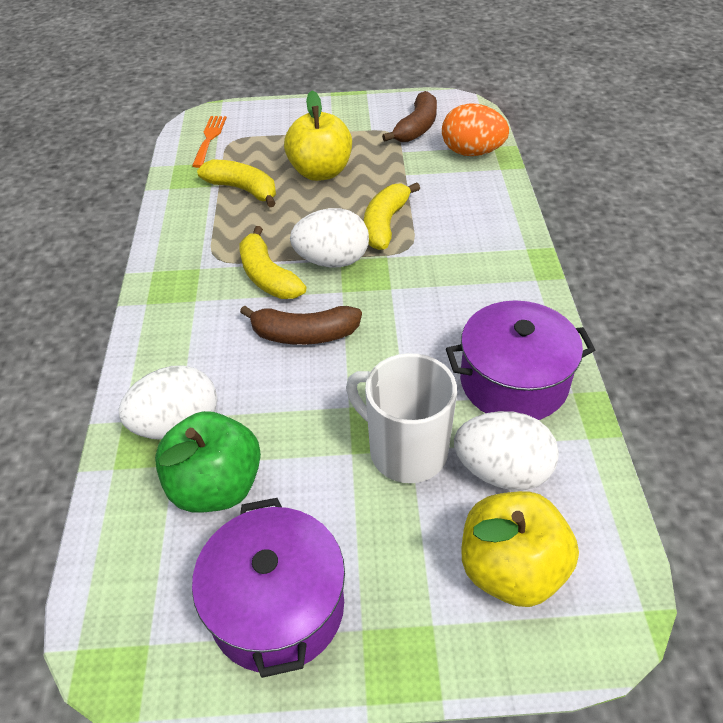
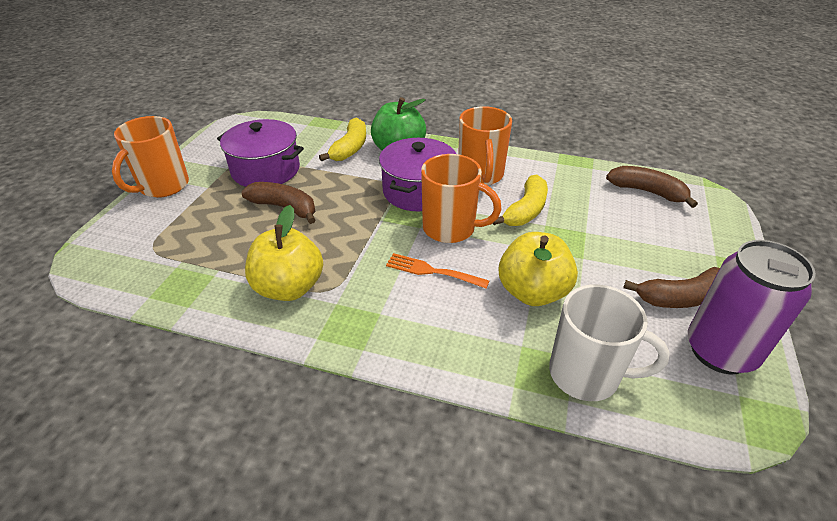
brown banana: [240,305,362,345] [382,91,437,142] = 2 -> [241,182,316,224] [606,166,698,208] [623,267,720,308] = 3
orange egg: [442,103,509,156] = 1 -> none = 0
orange mug: none = 0 -> [112,116,189,198] [421,154,502,243] [458,106,512,185] = 3
purple can: none = 0 -> [688,240,816,375] = 1
white egg: [118,365,217,440] [290,208,369,267] [454,411,559,490] = 3 -> none = 0
yellow banana: [197,160,276,207] [239,226,306,299] [364,182,420,250] = 3 -> [319,118,366,161] [493,174,548,226] = 2

